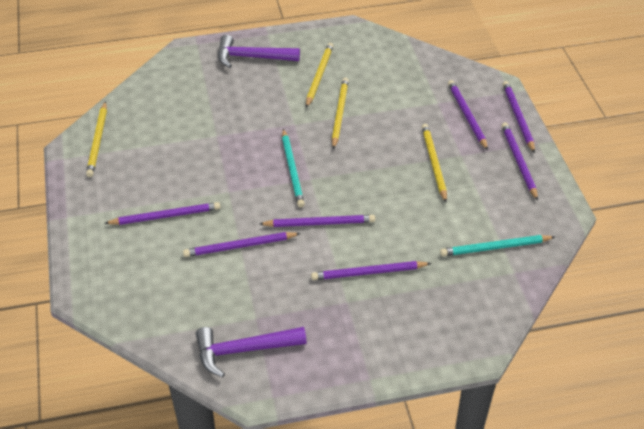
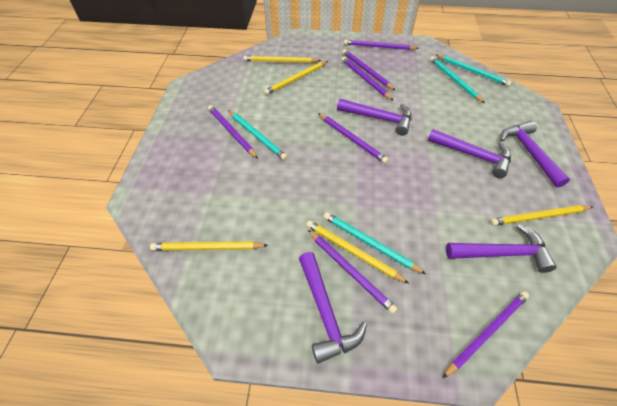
purple hammer: [196,327,307,377] [218,35,300,68] = 2 -> [299,252,367,364] [337,99,412,136] [428,129,511,178] [446,224,557,273] [500,121,570,188] = 5
turquoise pencil: [282,129,305,207] [440,235,555,256] = 2 -> [228,110,287,160] [324,212,426,274] [430,56,485,103] [436,55,512,87] = 4
yellow pencil: [86,101,107,177] [306,43,333,108] [332,78,349,149] [422,124,447,202] = 4 -> [150,241,268,251] [243,56,321,63] [264,61,328,95] [306,220,409,283] [490,205,593,226] = 5

